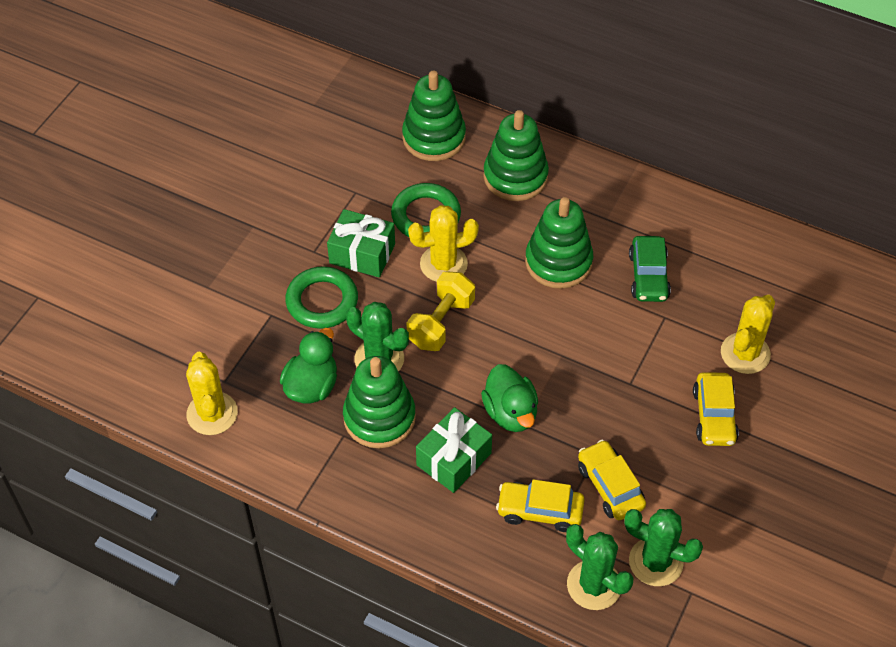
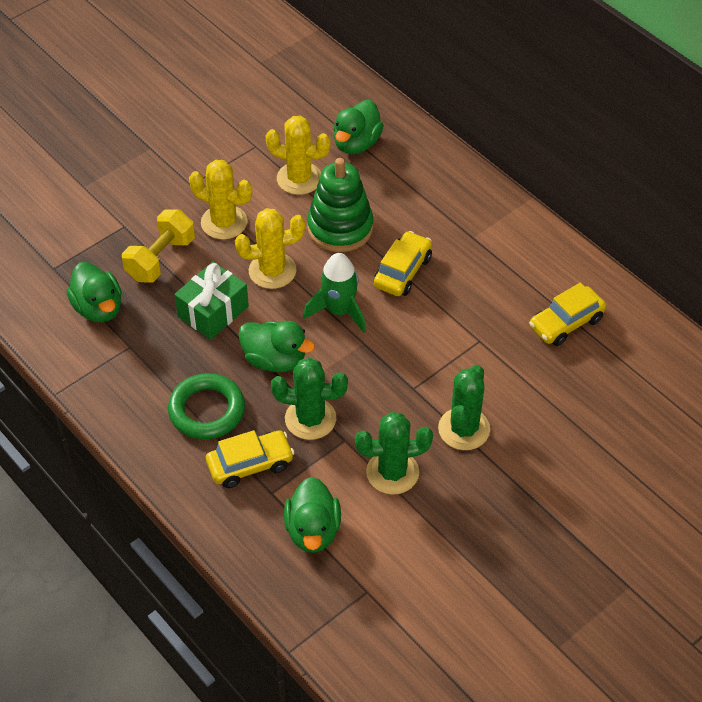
green car: [629,236,671,302] = 1 -> none = 0
green duck: [280,328,337,403] [481,364,538,432] = 2 -> [66,262,122,322] [238,321,315,372] [284,477,341,553] [334,100,384,154] = 4
green gift: [327,209,395,277] [416,407,492,493] = 2 -> [174,262,249,340] = 1
green ring: [285,266,358,329] [391,183,461,237] = 2 -> [168,373,245,439] = 1
green rocket: none = 0 -> [303,253,366,333] = 1
green stacking toy: [343,356,416,448] [402,71,466,161] [483,110,549,201] [525,197,593,289] = 4 -> [307,158,374,252] = 1

